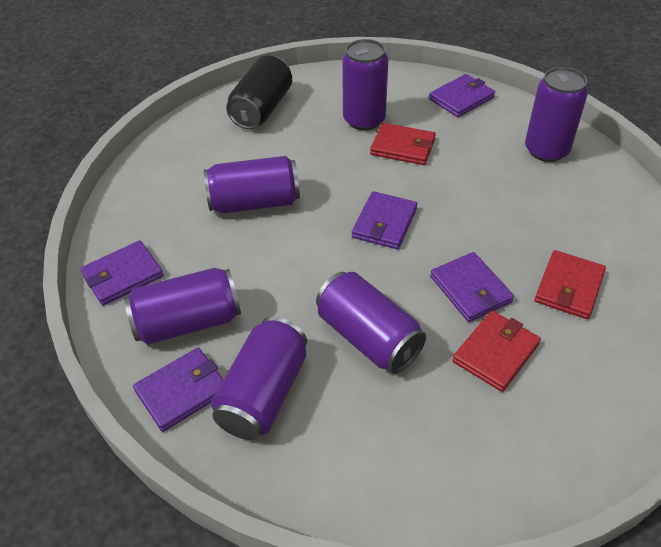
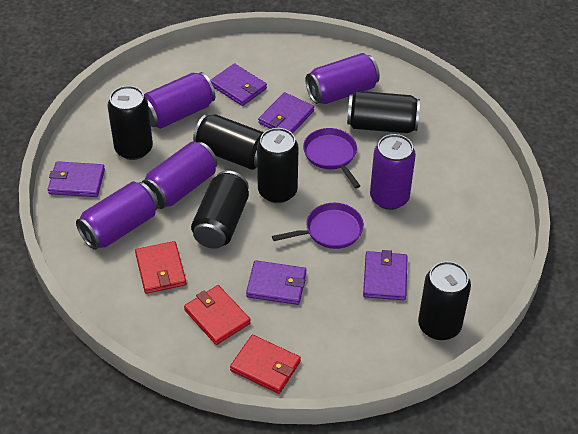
black can: [226,55,292,129] = 1 -> [108,86,153,160] [191,171,249,249] [193,114,264,170] [257,128,299,203] [347,91,420,133] [418,261,471,340] = 6
purple can: [124,268,241,345] [204,156,300,214] [211,317,307,440] [316,272,426,374] [342,39,388,130] [525,67,588,162] = 6 -> [76,181,158,250] [142,142,217,209] [144,72,215,129] [305,53,380,104] [370,134,416,210] = 5
purple pan: none = 0 -> [272,203,364,249] [303,128,360,188] = 2

